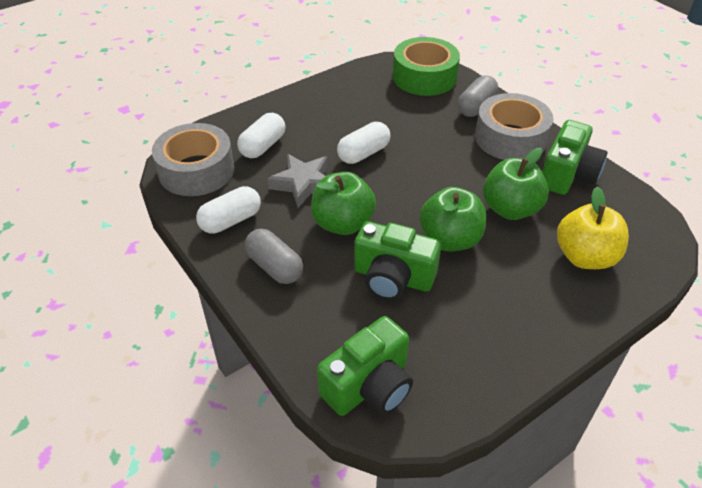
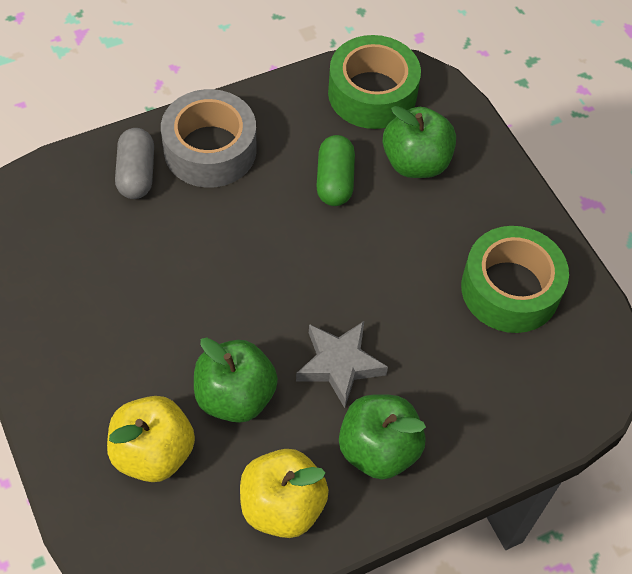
green camera: [317,316,413,416] [354,221,441,300] [542,120,607,195] = 3 -> none = 0
green capsule: none = 0 -> [316,135,355,206] = 1
green tape: [393,37,460,96] = 1 -> [328,35,421,129] [461,226,569,333] = 2
grey capsule: [245,229,303,284] [458,75,498,117] = 2 -> [115,128,154,199] = 1
grey tape: [152,123,234,196] [475,93,553,160] = 2 -> [161,89,257,188] = 1
white capsule: [196,186,261,234] [237,113,285,158] [337,122,390,164] = 3 -> none = 0
yellow apple: [557,186,629,269] = 1 -> [107,396,195,482] [240,449,329,538] = 2

